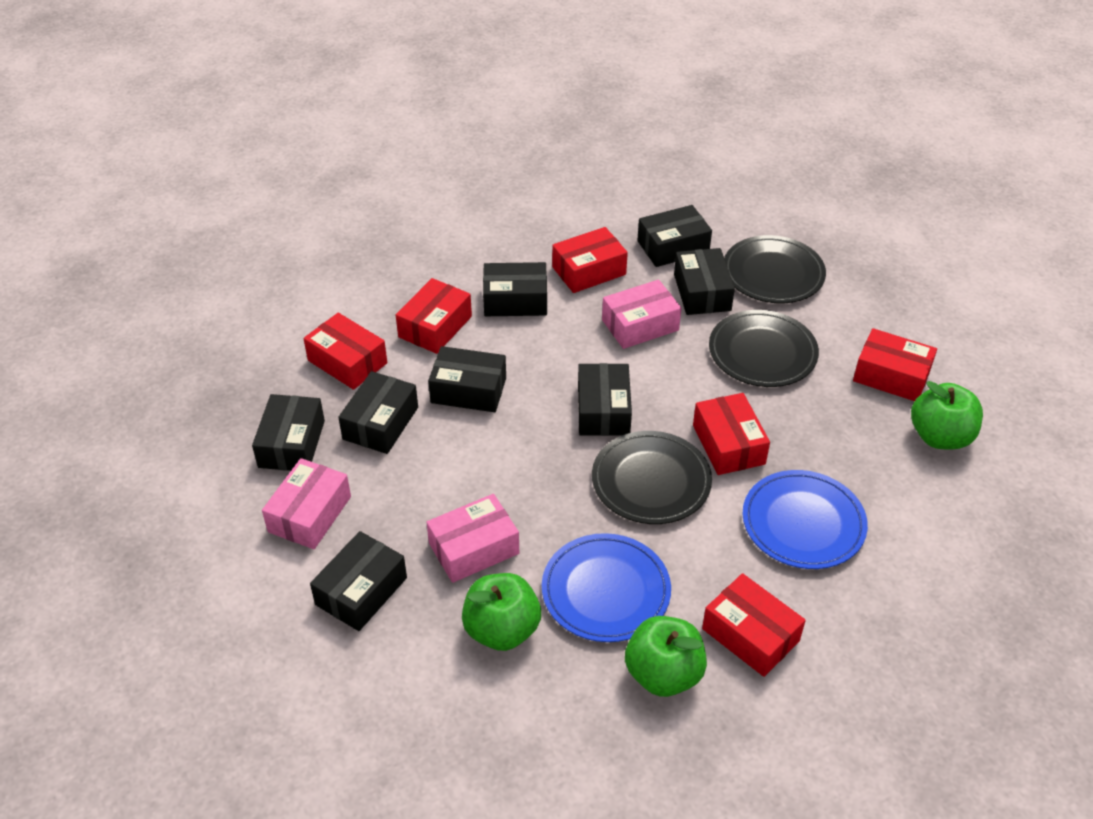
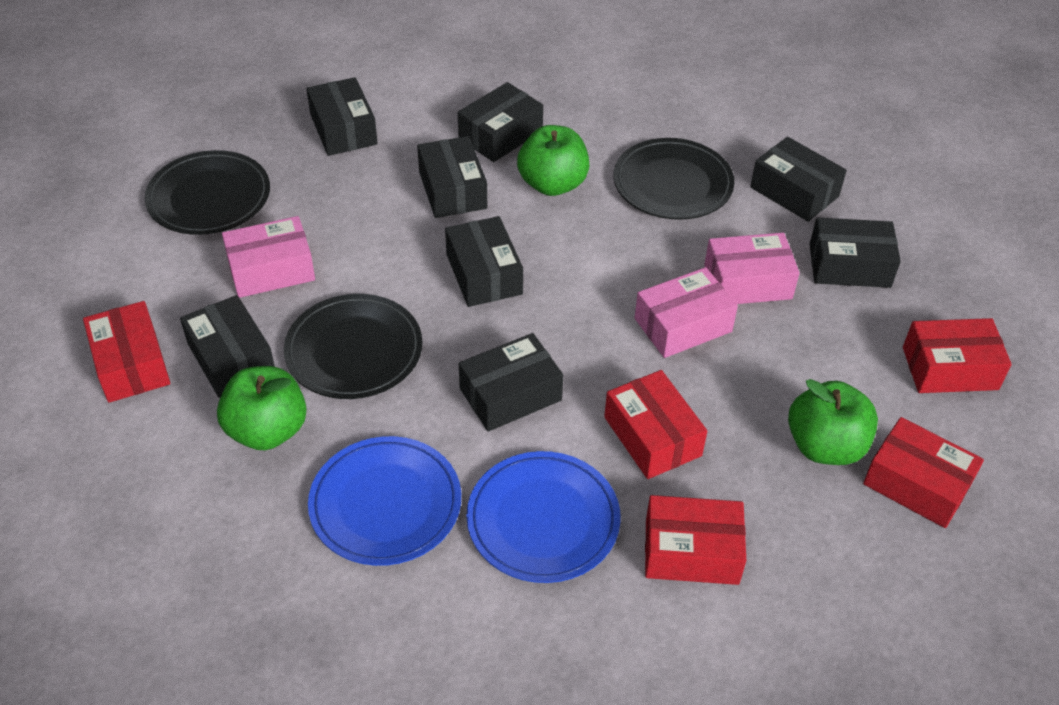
red box: [303,313,387,390] [396,278,472,354] [552,227,628,293] [693,393,770,475] [702,573,806,677] [853,328,937,401] = 6 -> [83,301,170,403] [604,370,707,479] [645,495,746,585] [863,417,984,528] [903,318,1012,393] = 5

